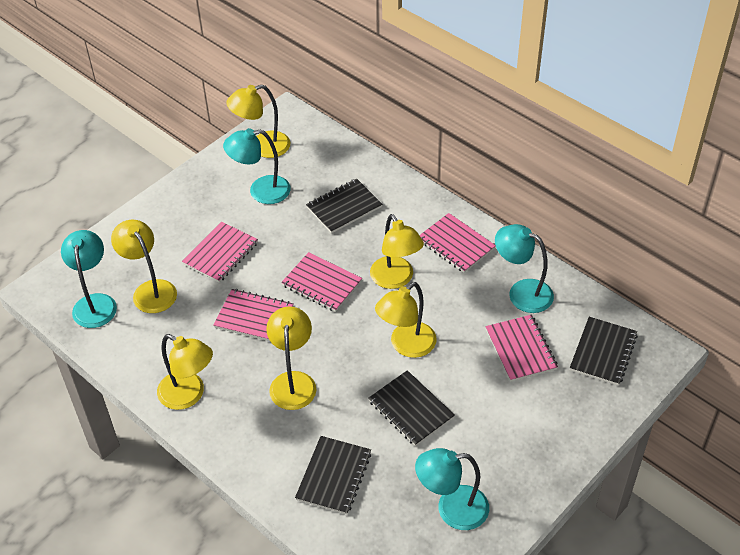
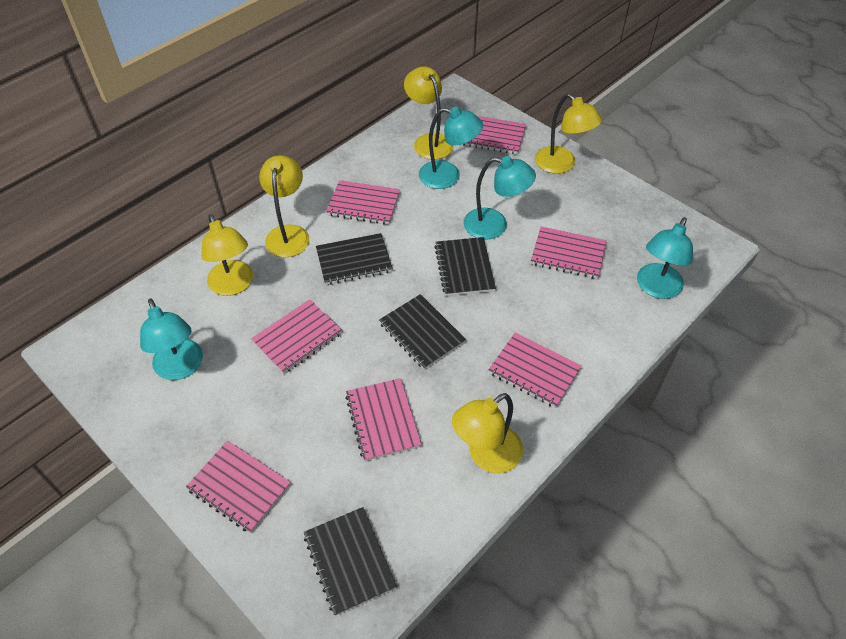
pink notebook: [182,222,258,283] [214,289,294,341] [281,252,362,312] [420,213,496,273] [485,315,558,382] = 5 -> [186,441,291,533] [251,299,342,374] [326,180,400,225] [345,378,422,461] [461,116,526,154] [489,332,581,408] [531,227,606,279] = 7
yellow lamp: [111,220,177,313] [157,334,213,410] [226,85,290,158] [266,306,316,410] [370,214,424,289] [375,282,437,358] = 6 -> [202,214,253,296] [259,155,309,257] [404,66,454,160] [452,393,523,473] [535,94,602,174] = 5

